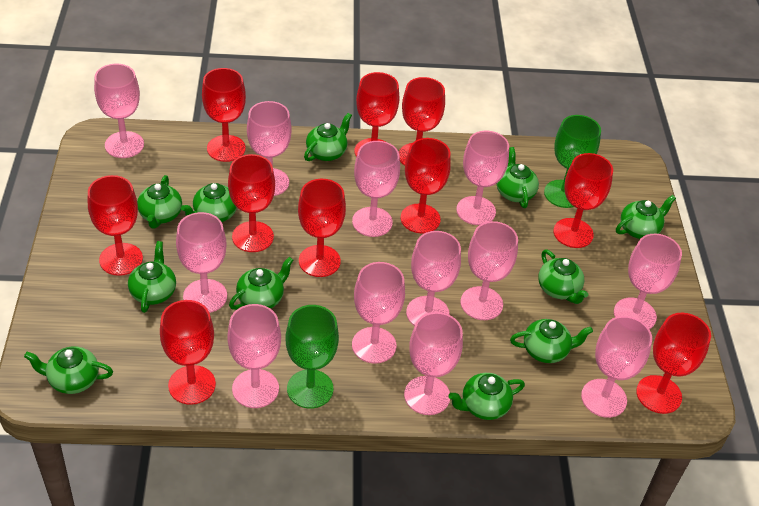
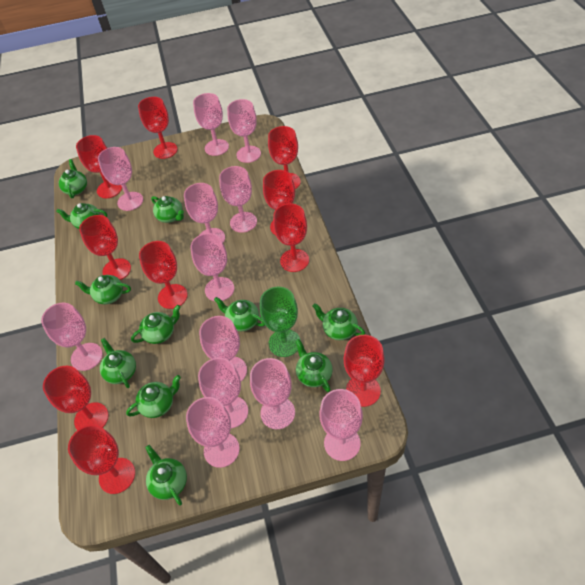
green goblet: [286,305,339,409] [544,115,601,208] = 2 -> [260,287,301,357] = 1

